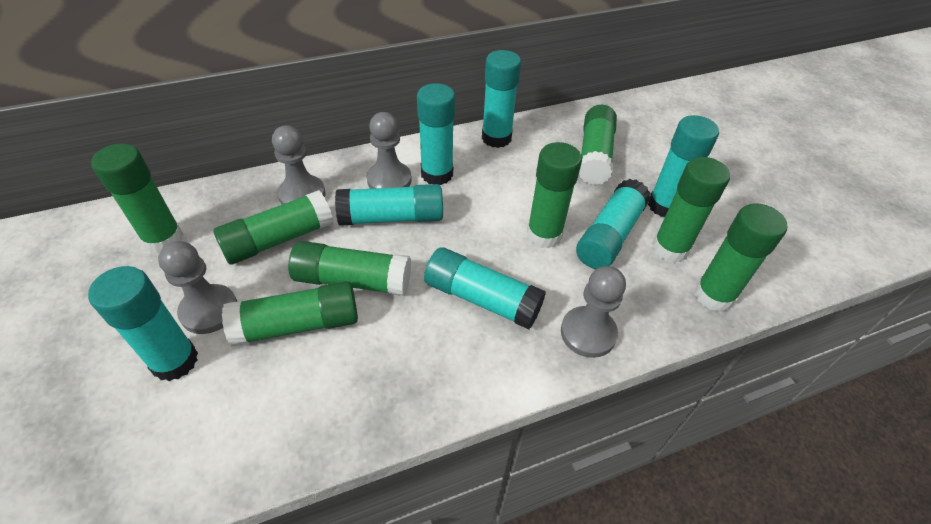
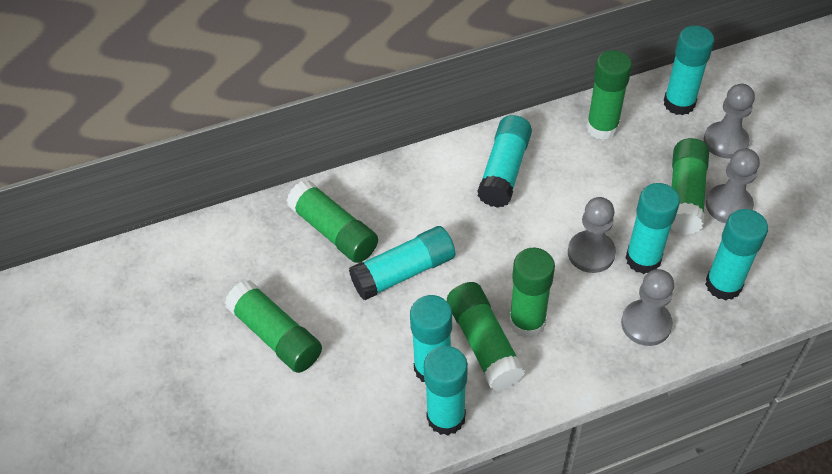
green glue stick: [91,143,183,253] [213,190,333,264] [222,281,358,346] [288,241,411,296] [527,142,582,248] [579,105,617,185] [652,157,730,263] [695,203,787,312] = 8 -> [225,280,322,373] [287,180,378,263] [447,282,525,390] [509,248,555,338] [586,50,632,140] [671,138,709,235] = 6

